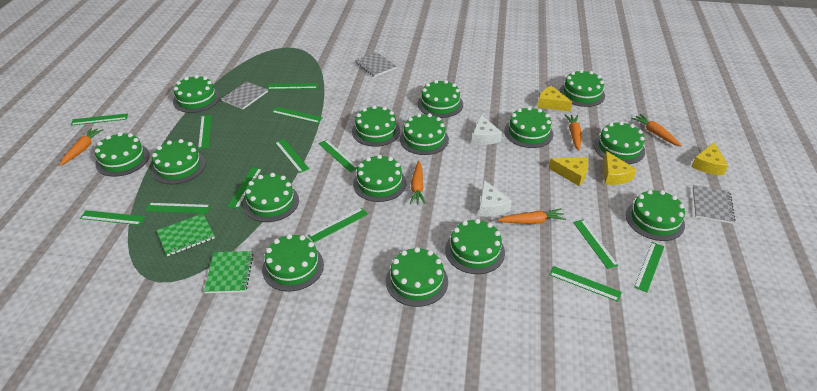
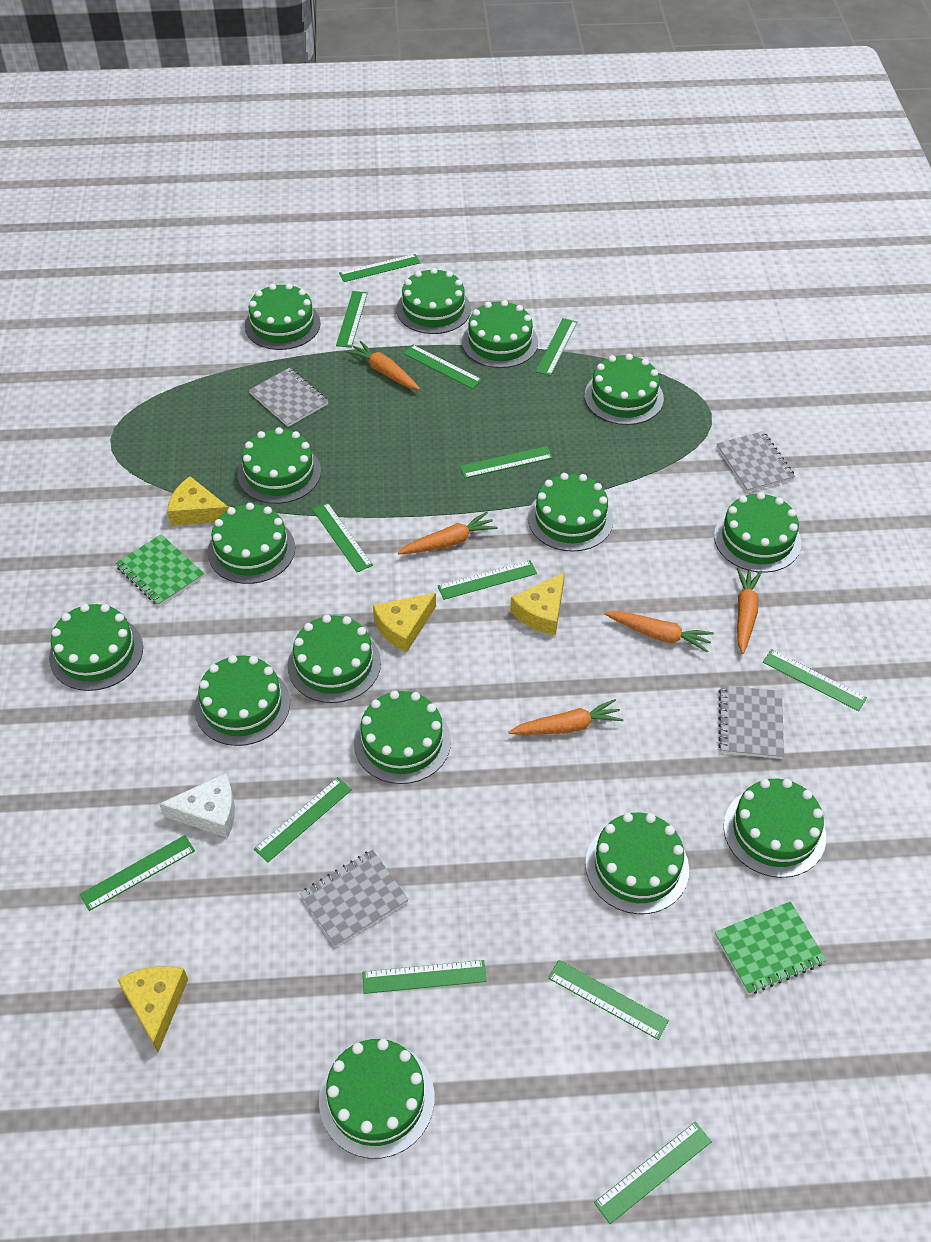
grey notebook: [221,81,268,109] [355,52,397,77] [693,185,735,224] = 3 -> [249,368,328,427] [300,850,409,947] [717,431,795,492] [718,685,784,759] = 4
white cheese: [472,115,502,145] [479,180,512,217] = 2 -> [159,773,235,838] = 1

